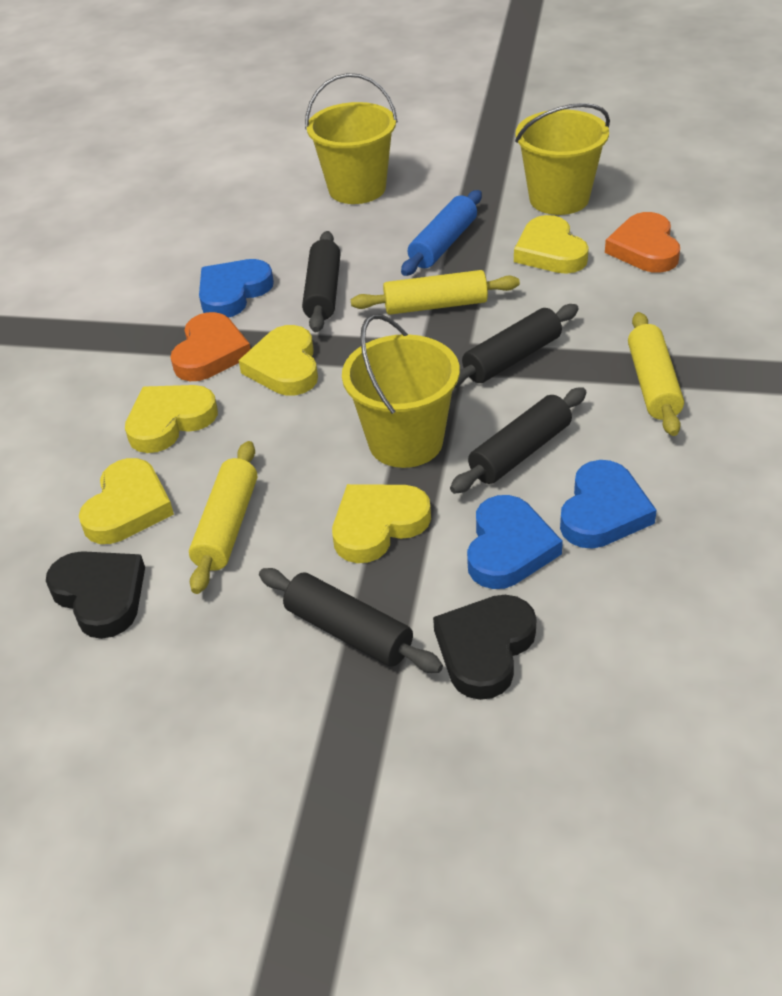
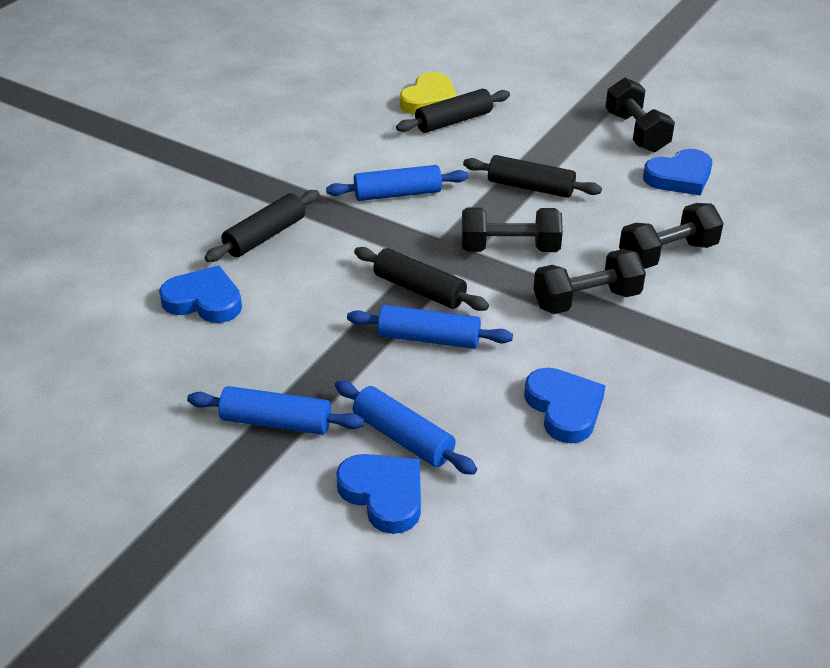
black dumbbell: none = 0 -> [462,208,563,252] [534,249,646,314] [605,78,675,153] [619,203,724,269] = 4
black heart: [46,551,145,639] [433,595,536,700] = 2 -> none = 0
blue heart: [199,259,274,318] [467,495,563,589] [560,460,657,549] = 3 -> [159,266,242,323] [336,454,421,534] [524,368,605,443] [643,149,712,196] = 4
blue rolling pin: [401,190,482,276] = 1 -> [187,386,364,435] [326,165,468,201] [335,380,477,475] [347,305,513,349] = 4
orange heart: [170,312,251,381] [605,212,680,273] = 2 -> none = 0
yellow bucket: [305,73,398,204] [342,314,460,468] [515,103,610,215] = 3 -> none = 0
yellow heart: [79,458,174,544] [125,385,218,453] [239,325,318,396] [332,484,431,563] [514,215,589,274] = 5 -> [400,72,457,114] = 1
yellow rolling pin: [189,441,257,594] [351,270,520,315] [628,312,684,436] = 3 -> none = 0

